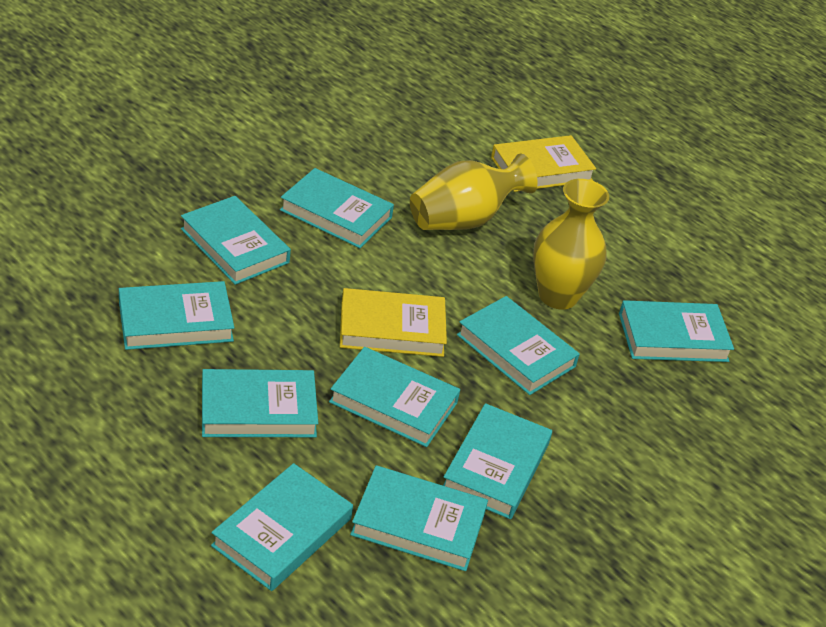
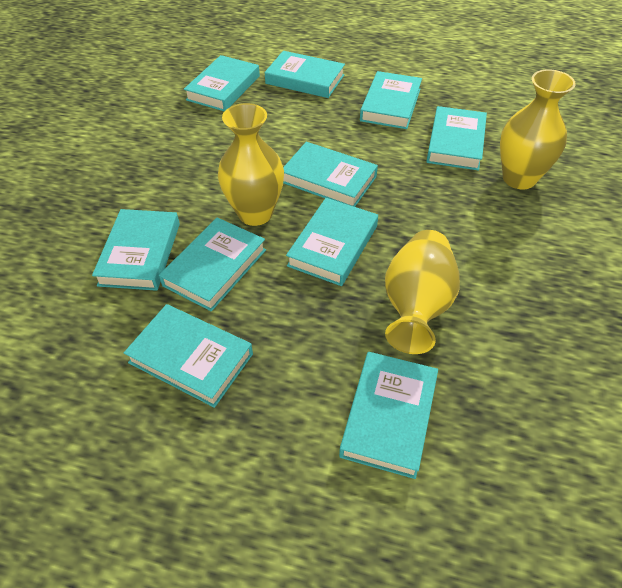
yellow book: [340,288,447,357] [491,135,596,192] = 2 -> none = 0
yellow vase: [410,154,538,230] [533,179,609,309] = 2 -> [218,103,284,226] [385,230,460,354] [500,69,576,190] = 3

